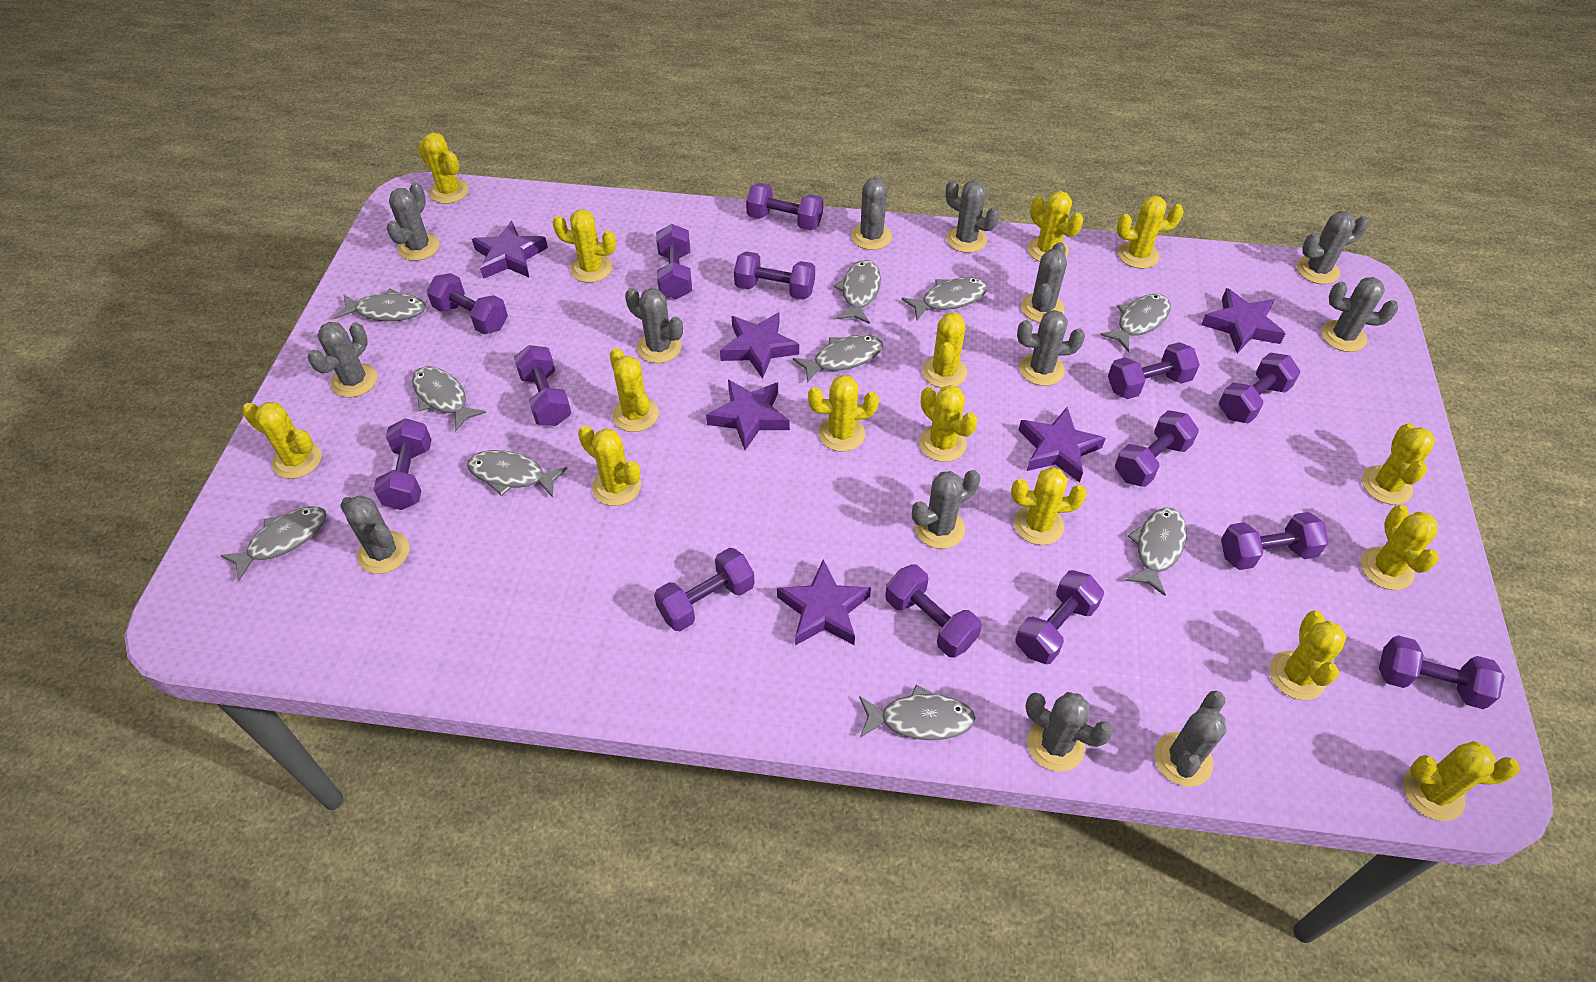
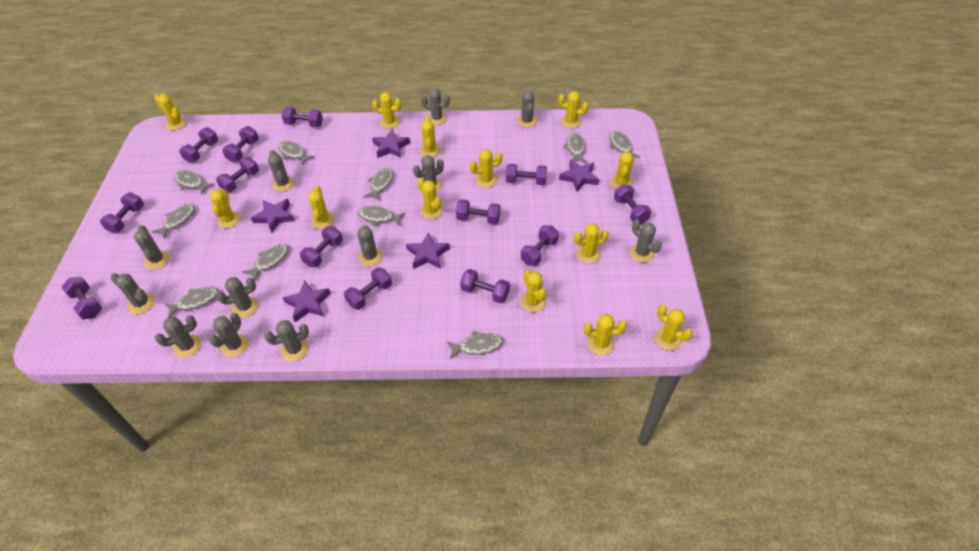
grey cactus: [308,322,377,398] [340,495,409,574] [386,182,439,261] [625,288,683,363] [851,177,892,250] [912,470,980,549] [945,180,1000,253] [1017,310,1085,386] [1021,242,1067,322] [1025,692,1113,772] [1154,691,1227,787] [1297,211,1369,284] [1321,277,1398,352] = 13 -> [111,273,155,314] [134,225,170,269] [155,315,202,358] [209,313,249,357] [216,277,258,318] [264,320,309,361] [268,150,295,192] [357,225,383,266] [413,155,444,192] [421,88,450,125] [517,91,537,128] [630,219,662,263] = 12
purple dumbbell: [374,418,432,510] [427,273,508,334] [514,345,571,426] [654,548,755,631] [656,224,692,299] [734,251,815,300] [746,183,823,231] [885,564,982,658] [1015,570,1104,664] [1108,342,1200,399] [1115,410,1199,487] [1219,353,1301,424] [1221,512,1329,570] [1379,635,1505,709] = 14 -> [62,276,102,320] [100,192,144,233] [179,127,218,163] [216,157,259,192] [222,126,259,162] [282,107,323,128] [300,226,343,267] [344,267,392,310] [456,199,501,225] [460,269,510,303] [506,164,547,185] [521,225,559,266] [614,184,651,224] = 13
purple star: [472,221,548,279] [706,379,790,450] [720,312,799,379] [777,560,871,646] [1019,407,1106,483] [1201,288,1286,353] = 6 -> [251,199,295,233] [282,281,331,322] [372,130,410,158] [406,232,450,269] [559,160,599,191] = 5
yellow cactus: [242,402,321,479] [418,132,469,204] [552,209,616,283] [578,425,641,506] [610,348,659,432] [808,375,879,452] [919,385,978,462] [922,312,967,388] [1011,467,1087,545] [1027,191,1083,262] [1117,195,1184,269] [1269,611,1346,700] [1361,505,1439,590] [1362,423,1435,505] [1403,741,1520,821] = 15 -> [154,94,187,130] [210,189,241,228] [308,185,335,229] [372,92,402,129] [418,178,443,219] [420,117,441,157] [470,150,502,188] [520,270,547,312] [558,91,589,128] [574,223,609,263] [584,314,627,356] [611,152,634,189] [655,305,692,350] = 13

